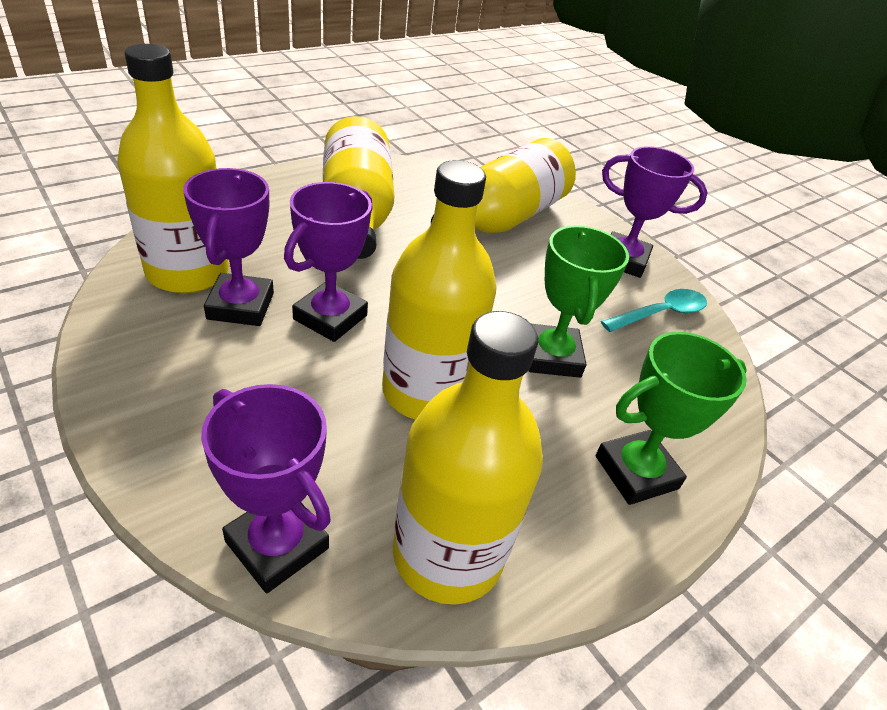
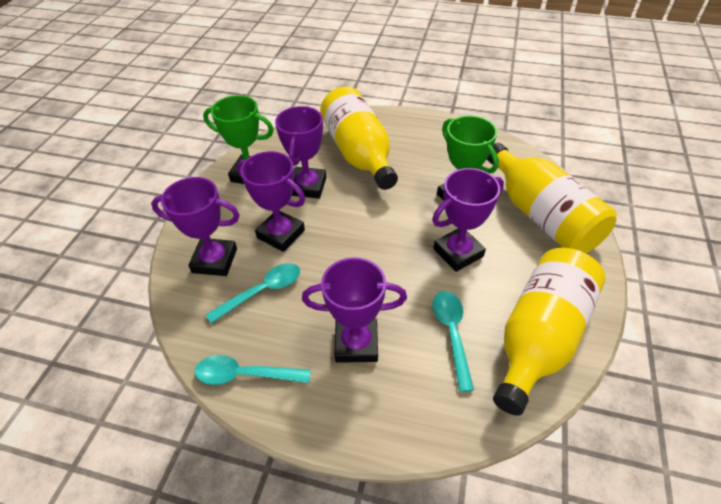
purple trophy: [183,168,274,326] [201,384,331,593] [284,182,373,342] [602,146,708,278] = 4 -> [151,177,240,276] [237,151,305,252] [275,106,327,199] [302,257,407,363] [432,168,504,272] = 5
turquoise spoon: [601,289,707,332] = 1 -> [195,355,311,385] [206,263,300,323] [433,291,474,392] = 3
yellow bottle: [117,44,229,293] [323,116,395,259] [382,160,496,420] [393,311,543,605] [431,138,576,233] = 5 -> [320,86,398,190] [487,143,616,253] [493,248,605,416] = 3

